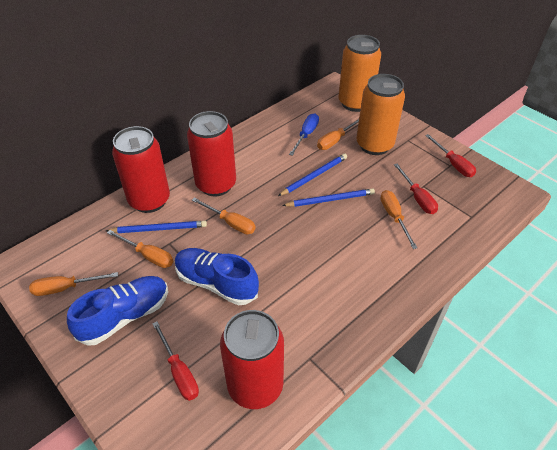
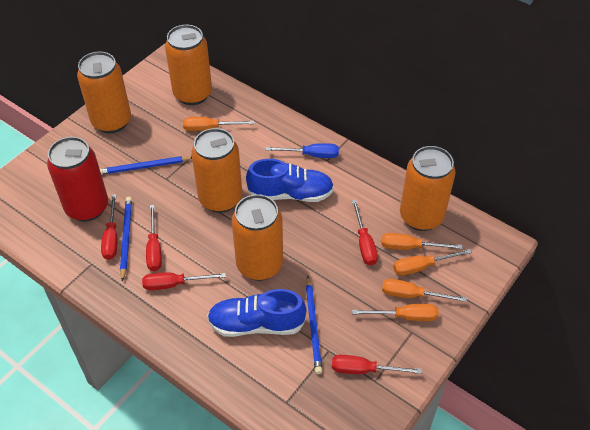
orange can: [338,35,381,112] [356,74,405,155] = 2 -> [77,51,131,133] [165,24,212,105] [191,128,242,213] [232,194,283,281] [400,146,456,231] = 5
red can: [112,126,170,213] [187,111,236,196] [220,310,284,409] = 3 -> [47,137,108,222] = 1
red screwdriver: [152,321,199,401] [394,164,438,214] [425,134,476,177] = 3 -> [101,194,117,260] [142,273,226,290] [146,205,162,271] [332,355,422,374] [352,200,378,265] = 5

